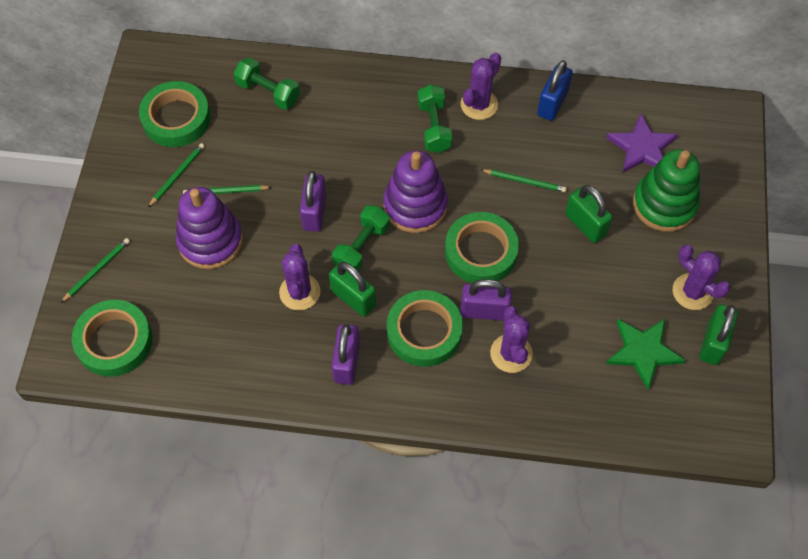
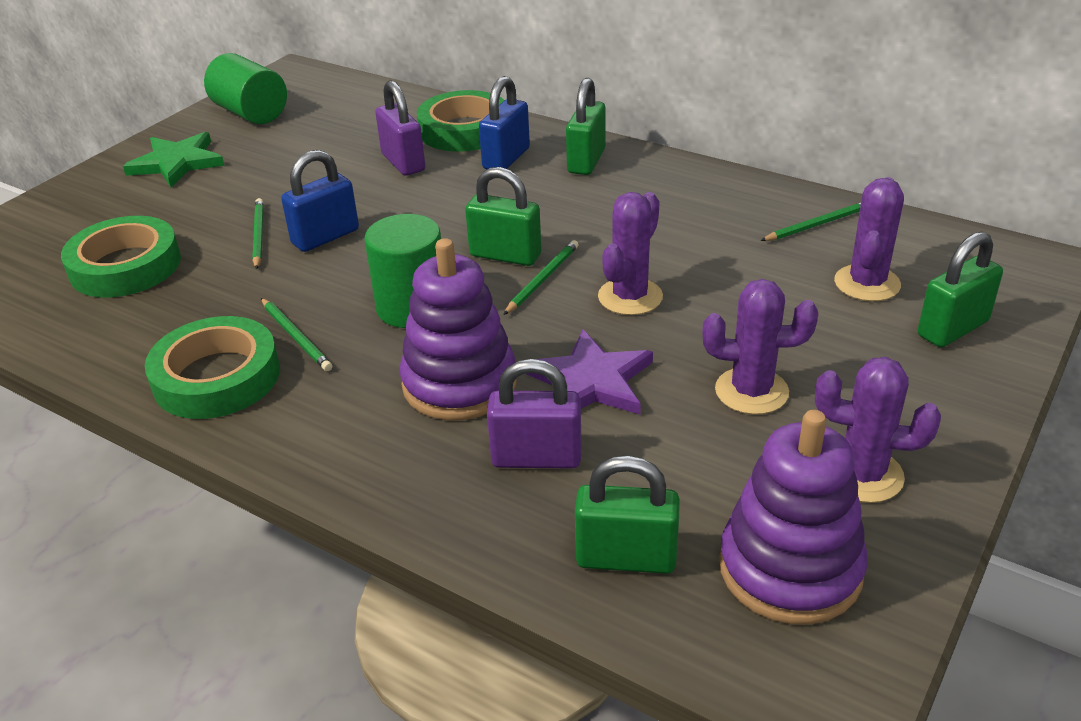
blue padlock: [537,60,573,121] = 1 -> [281,150,359,252] [479,76,530,169] = 2
green cylinder: none = 0 -> [204,53,287,124] [364,214,441,328] = 2
green dumbbell: [234,58,300,110] [332,205,390,271] [418,84,452,153] = 3 -> none = 0
green padlock: [329,262,376,317] [565,185,613,243] [699,304,738,365] = 3 -> [465,167,541,266] [566,78,606,175] [575,455,680,574] [918,232,1003,347] = 4
green stacking toy: [633,149,700,232] = 1 -> none = 0
green tape: [72,300,153,377] [139,81,211,147] [387,290,463,367] [445,212,519,283] = 4 -> [61,216,181,297] [145,316,280,419] [417,90,504,152] = 3
purple padlock: [299,171,327,232] [332,324,360,385] [460,279,512,321] = 3 -> [375,80,425,176] [487,359,582,469] = 2

